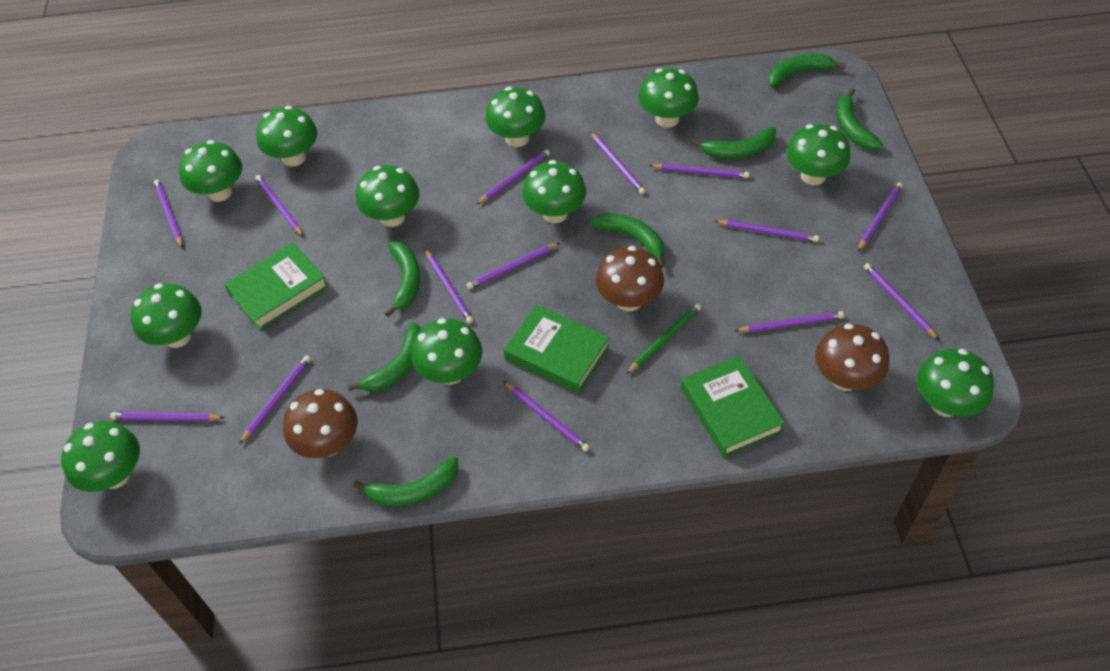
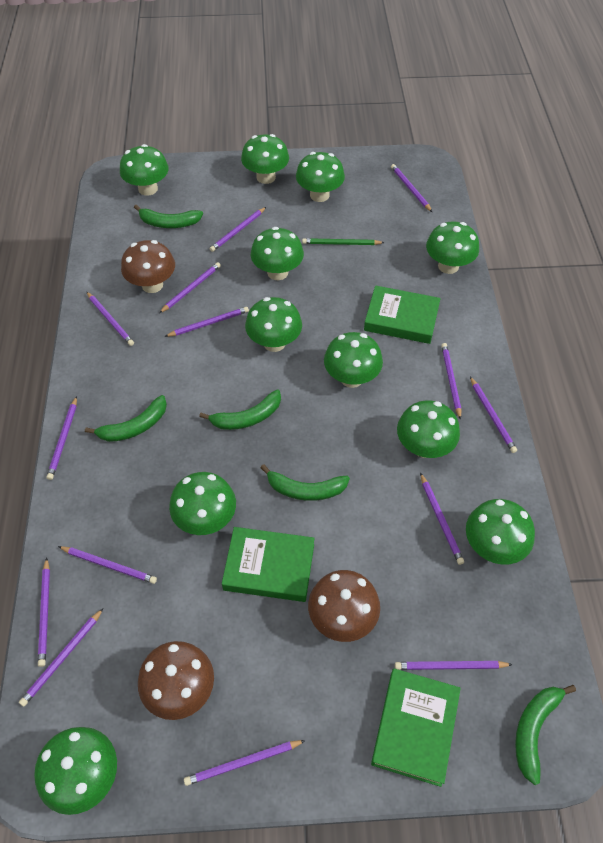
green banana: [348,322,421,392] [353,456,458,506] [385,241,420,317] [590,213,665,268] [691,127,776,159] [768,54,846,87] [836,88,883,150] = 7 -> [85,395,167,442] [134,205,203,228] [199,390,281,430] [260,464,350,501] [515,685,576,785] = 5

